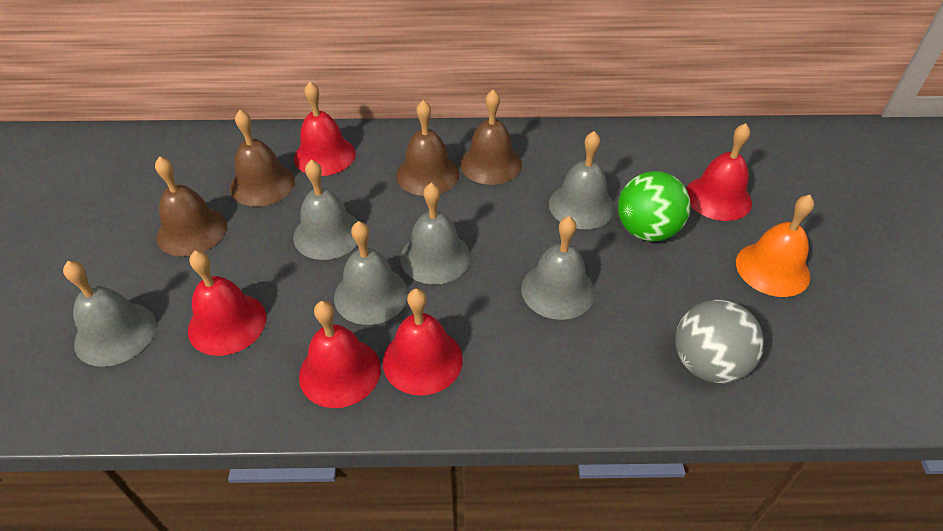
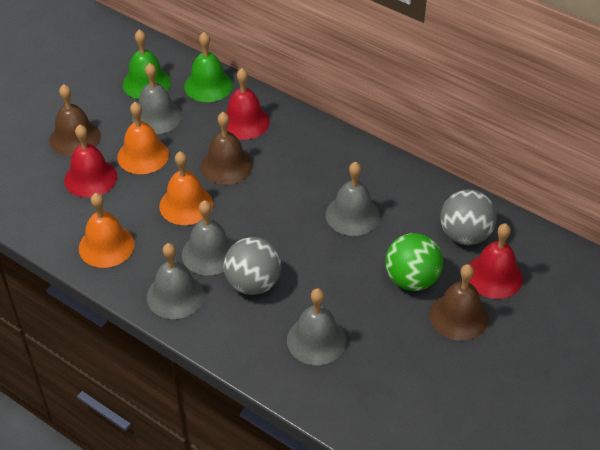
brown bell: [155,156,227,257] [230,110,295,207] [396,100,459,196] [460,90,522,185] = 4 -> [50,84,101,156] [201,112,253,185] [430,264,488,341] = 3
green bell: none = 0 -> [123,29,171,99] [184,32,233,102] = 2
grey ball: [675,300,764,383] = 1 -> [223,237,281,295] [440,189,497,245] = 2
grey bell: [63,261,156,367] [293,160,358,260] [334,221,408,325] [400,183,471,284] [521,216,595,320] [549,131,615,229] = 6 -> [132,63,182,134] [147,243,204,319] [182,200,234,275] [287,288,346,365] [326,162,380,236] = 5
orange bell: [736,195,814,297] = 1 -> [79,193,135,268] [117,102,169,174] [159,151,213,225] = 3
red bell: [188,251,266,356] [294,81,356,176] [299,301,381,408] [383,289,463,395] [686,123,752,221] = 5 -> [64,124,117,198] [225,68,270,140] [469,223,523,299] = 3

